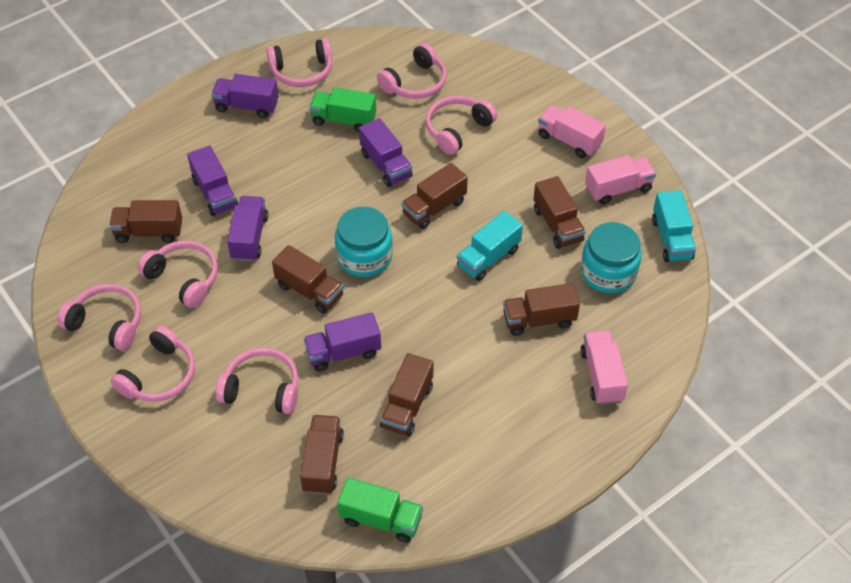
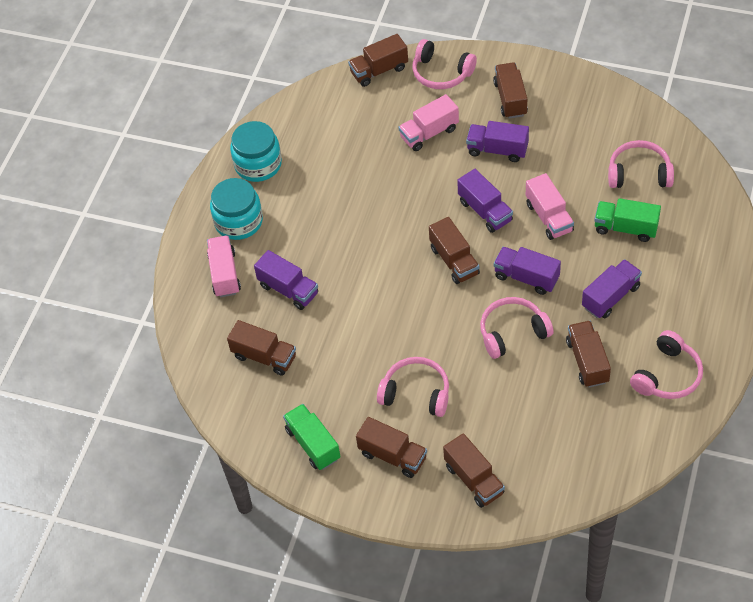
pink headphones: [58,284,141,351] [111,326,195,402] [138,241,218,308] [216,348,298,414] [267,38,332,87] [377,43,447,99] [426,96,497,155] = 7 -> [377,357,449,417] [412,39,477,89] [480,297,554,359] [608,140,674,188] [630,330,703,399] = 5
turquoise truck: [457,211,523,281] [652,190,696,262] = 2 -> none = 0

